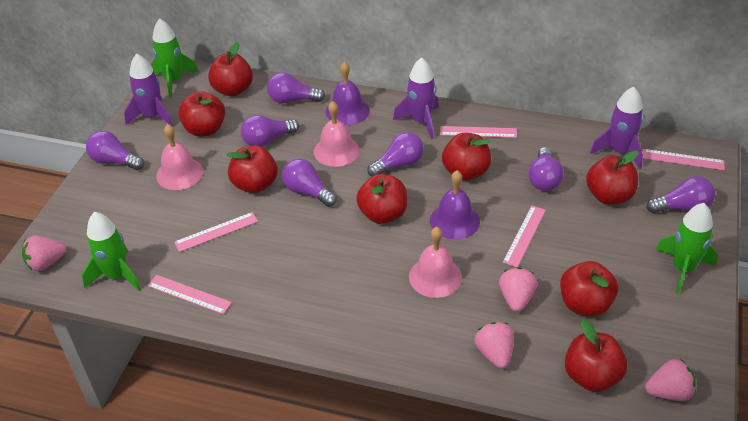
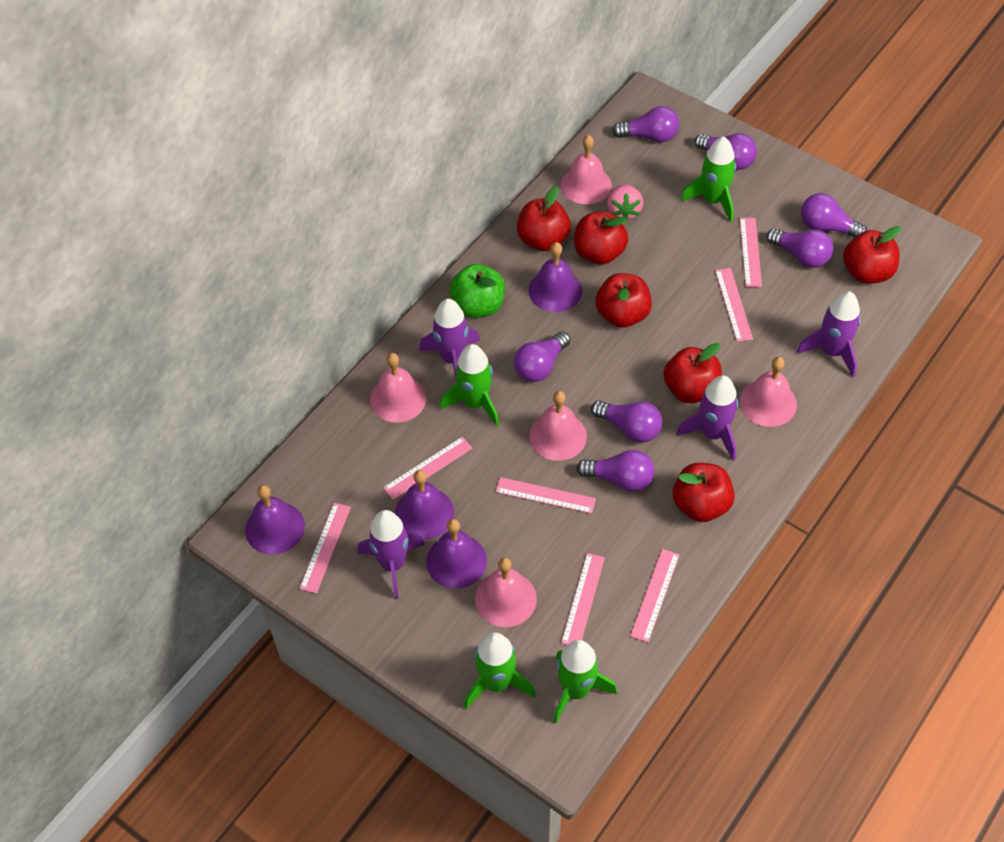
green apple: none = 0 -> [450,264,505,318] = 1
green rocket: [82,212,141,291] [151,18,199,98] [656,203,718,293] = 3 -> [440,344,499,427] [464,632,535,709] [553,640,617,723] [681,136,736,222] = 4
pink bell: [156,124,204,190] [314,101,360,167] [409,227,462,298] = 3 -> [370,353,426,423] [475,557,537,627] [529,391,587,461] [561,135,612,204] [740,357,797,427] = 5
pink ruler: [148,275,232,314] [174,212,258,252] [440,126,517,138] [503,206,546,268] [642,149,725,170] = 5 -> [299,503,351,593] [383,437,473,500] [496,477,596,514] [561,553,605,645] [630,549,680,642] [715,268,753,342] [740,218,762,287] = 7
pink strawberry: [22,235,66,271] [475,322,514,369] [499,267,537,312] [645,359,696,401] = 4 -> [607,184,643,219] = 1
purple bell: [326,61,370,125] [430,170,480,239] = 2 -> [245,485,305,555] [395,470,454,540] [426,519,487,589] [529,242,582,312] = 4
purple rocket: [124,53,173,126] [393,57,439,139] [590,86,643,169] = 3 -> [358,510,425,599] [419,299,480,382] [676,375,738,461] [797,291,861,377] = 4
red apple: [178,91,225,137] [208,42,253,96] [227,145,278,193] [356,174,407,224] [442,133,491,180] [560,261,618,317] [565,320,628,392] [586,151,639,205] = 8 -> [517,186,571,251] [574,211,628,264] [596,273,652,328] [664,343,722,403] [673,463,735,522] [843,226,901,284] = 6

